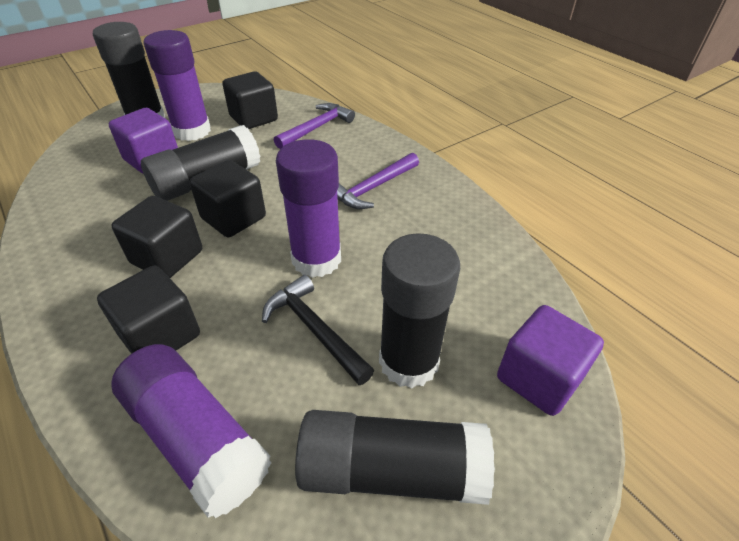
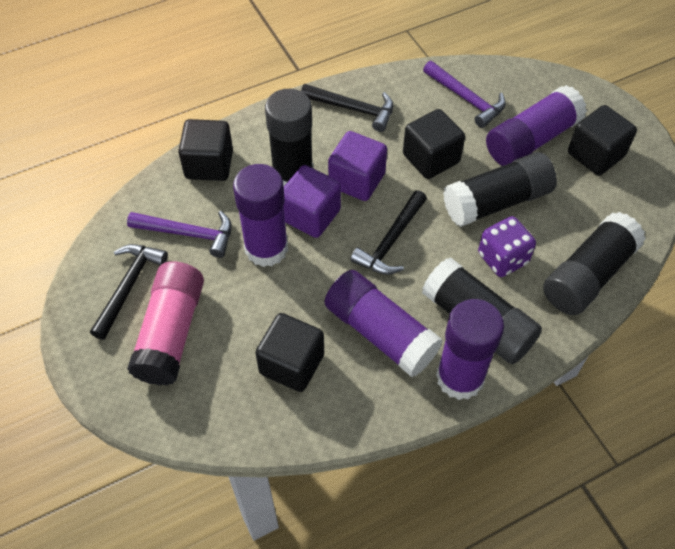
black hammer: [262,275,374,385] = 1 -> [90,244,168,340] [301,84,393,132] [350,190,427,275] = 3
pink glue stick: none = 0 -> [127,261,204,386] = 1
purple dice: none = 0 -> [478,216,536,277] = 1
purple glue stick: [111,344,272,519] [143,30,211,141] [276,139,341,278] = 3 -> [233,164,288,267] [325,270,443,377] [436,299,504,400] [486,85,587,166] = 4

